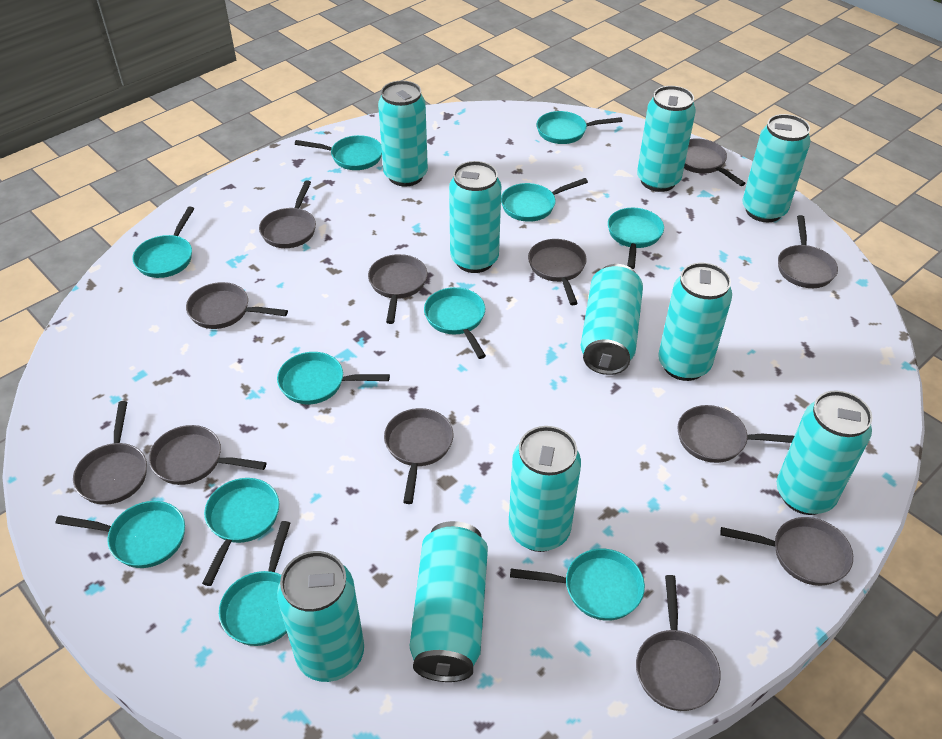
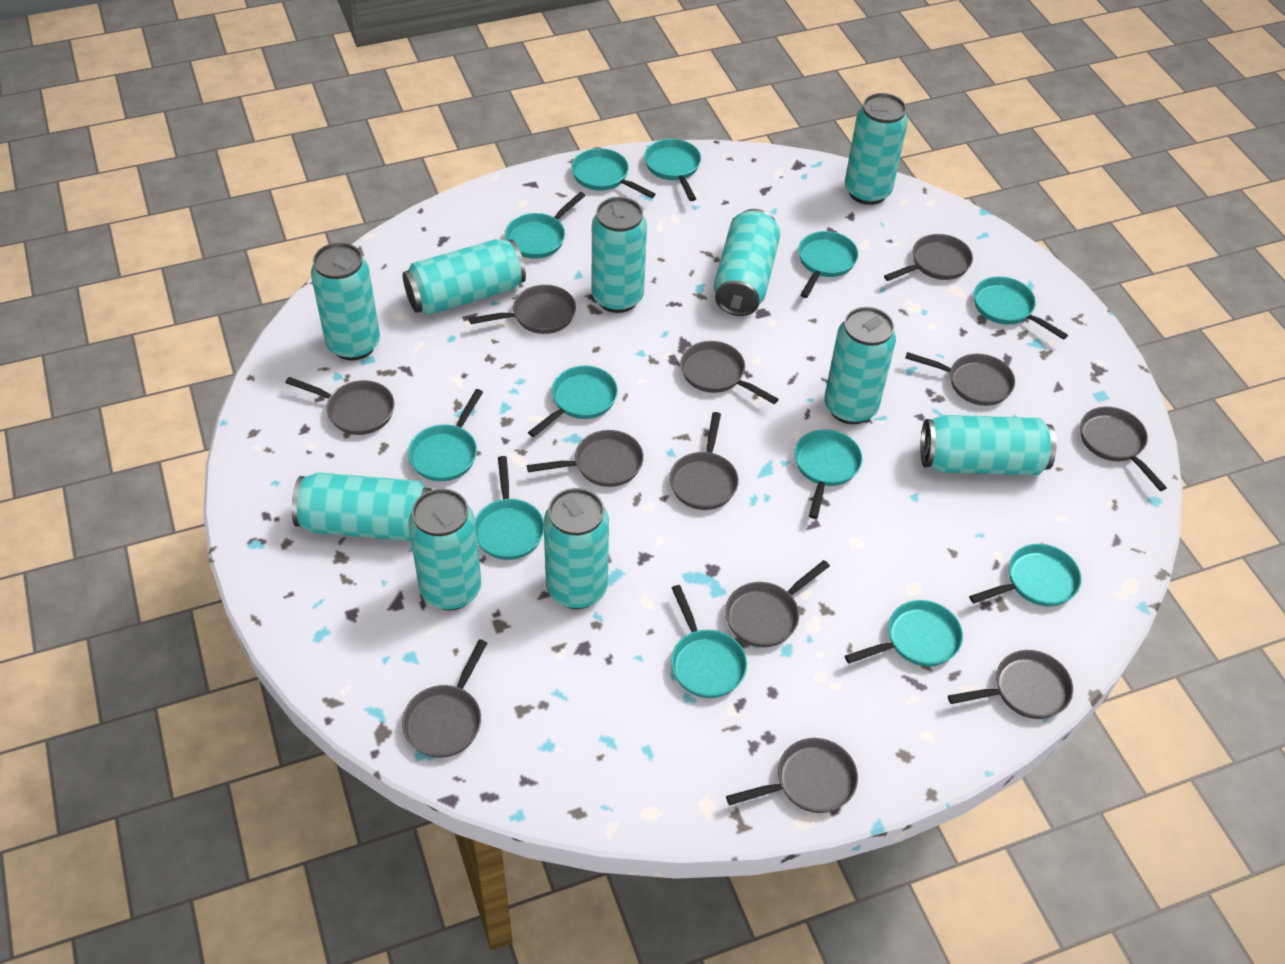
turquoise pan: [55,501,185,568] [132,207,194,278] [202,478,279,586] [219,521,290,646] [277,352,390,404] [295,135,382,170] [424,287,486,359] [501,178,588,222] [510,548,645,621] [537,111,622,144] [608,208,664,269] = 11 -> [408,389,483,481] [475,456,544,560] [505,192,586,259] [528,366,618,437] [571,148,655,198] [644,139,701,201] [671,585,747,698] [794,429,863,519] [798,231,859,298] [845,600,963,666] [969,544,1081,607] [974,276,1068,340] = 12

